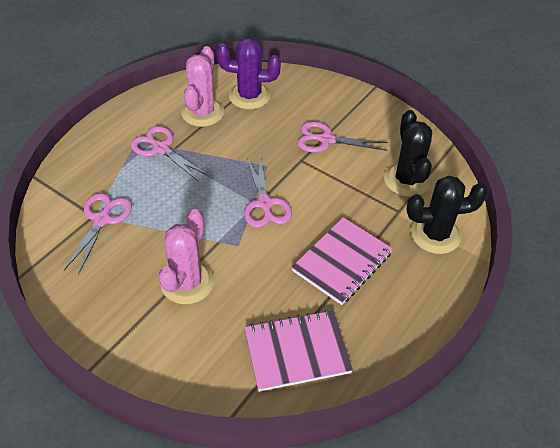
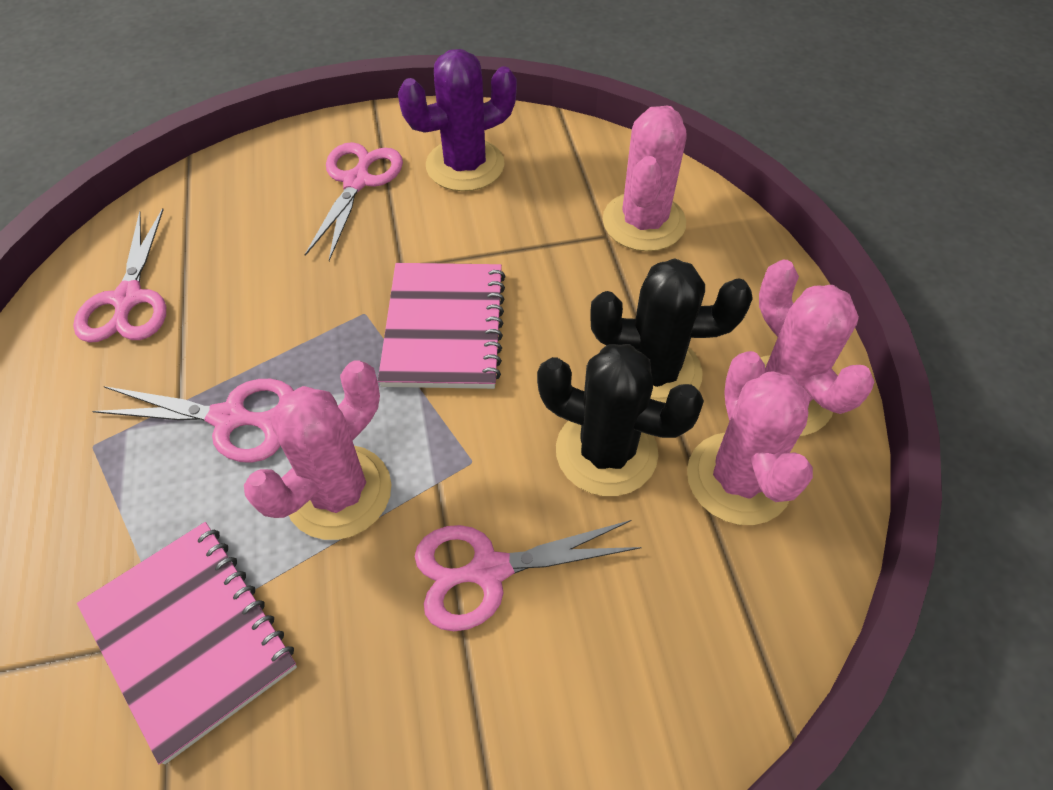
pink cactus: [159,209,214,304] [181,46,224,127] = 2 -> [244,360,391,540] [603,105,686,252] [687,351,813,525] [759,259,874,436] = 4

